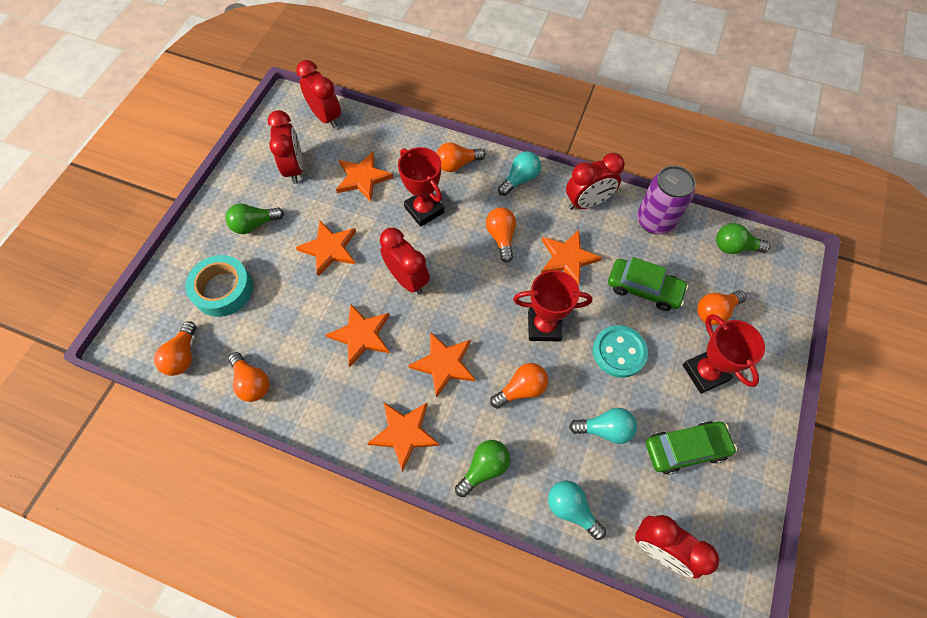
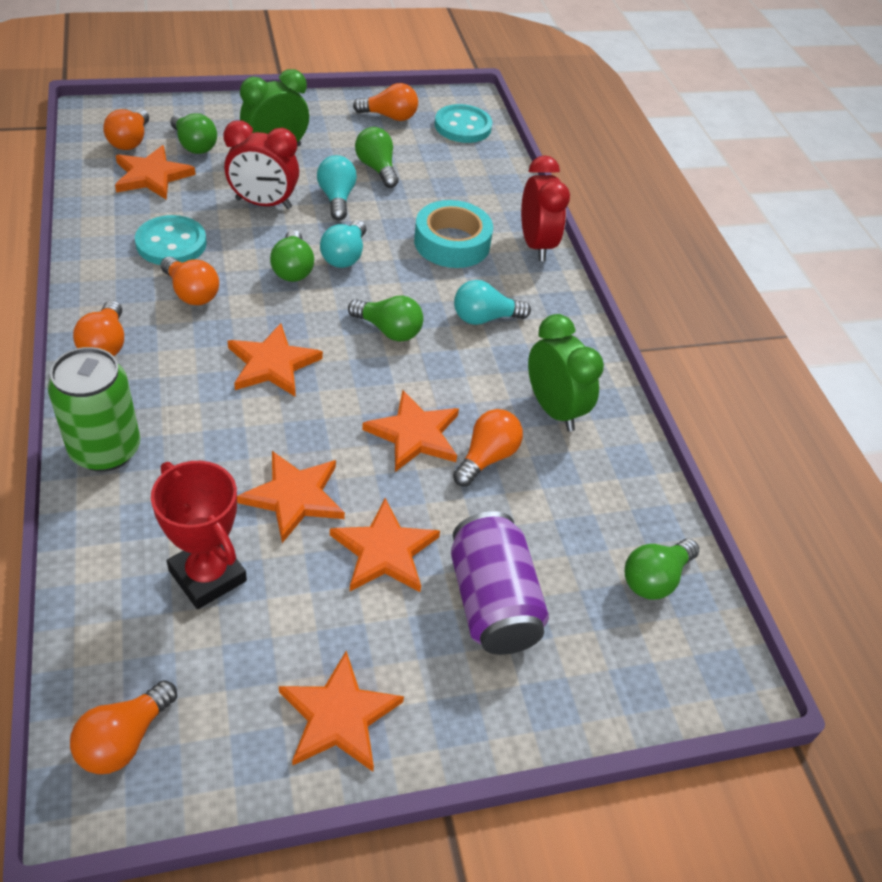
green can: none = 0 -> [48,347,140,472] = 1
green car: [608,257,688,311] [645,421,737,475] = 2 -> none = 0
green clock: none = 0 -> [240,69,309,146] [528,314,604,432] = 2
green light bulb: [225,203,284,234] [455,440,510,497] [716,223,771,254] = 3 -> [170,113,217,154] [270,230,314,282] [348,296,423,342] [355,127,399,188] [625,539,699,600] = 5
red clock: [268,110,303,184] [296,60,341,128] [380,228,430,295] [566,153,625,210] [635,515,719,579] = 5 -> [223,120,299,209] [521,155,570,261] = 2
red trophy: [398,147,444,227] [513,270,592,342] [683,314,765,394] = 3 -> [151,461,247,609] = 1
turquoise button: [593,325,648,378] = 1 -> [135,215,207,265] [435,104,492,143] = 2

